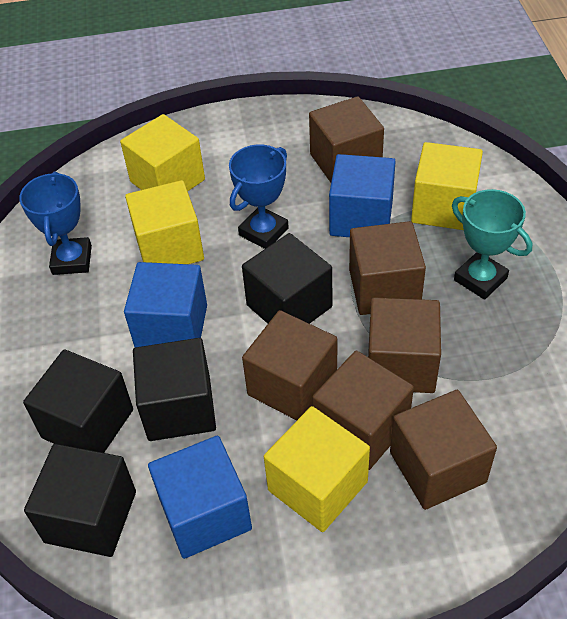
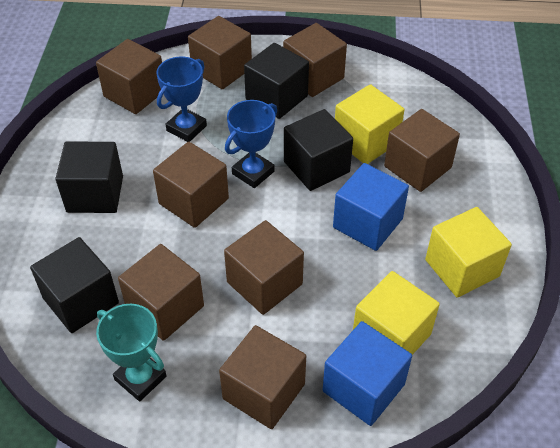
blue cube: [124,262,207,347] [148,436,252,559] [329,154,396,237] = 3 -> [323,321,412,426] [333,163,409,251] = 2
brown cube: [242,310,337,420] [309,96,384,183] [313,350,414,470] [349,221,426,315] [368,298,441,393] [390,390,497,510] = 6 -> [96,39,162,114] [118,244,204,341] [153,142,229,228] [188,16,252,89] [219,325,306,429] [224,220,304,315] [283,23,347,97] [384,109,460,192] = 8
yellow cube: [120,114,205,191] [125,180,204,264] [264,406,370,532] [411,142,483,230] = 4 -> [335,84,405,164] [353,271,440,355] [425,207,512,298] = 3

